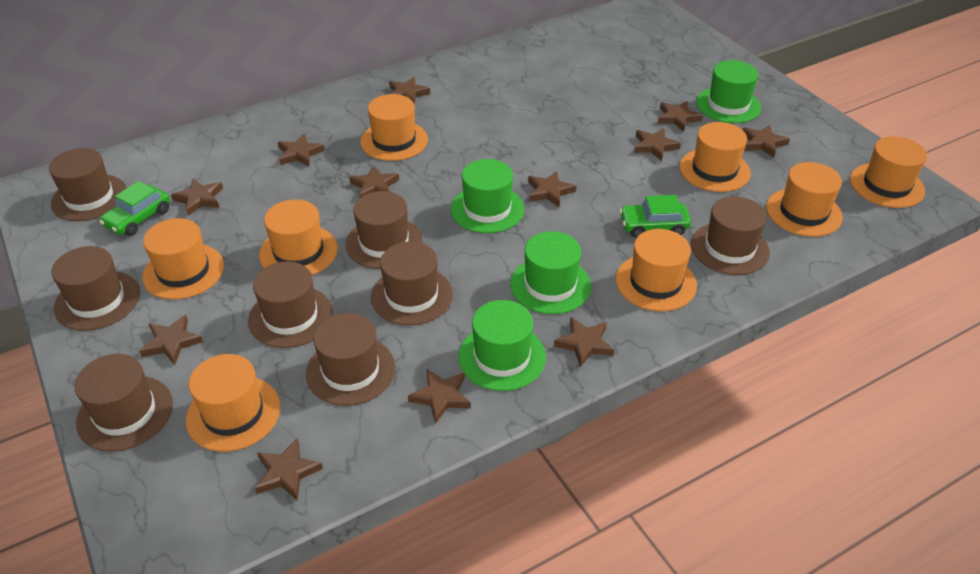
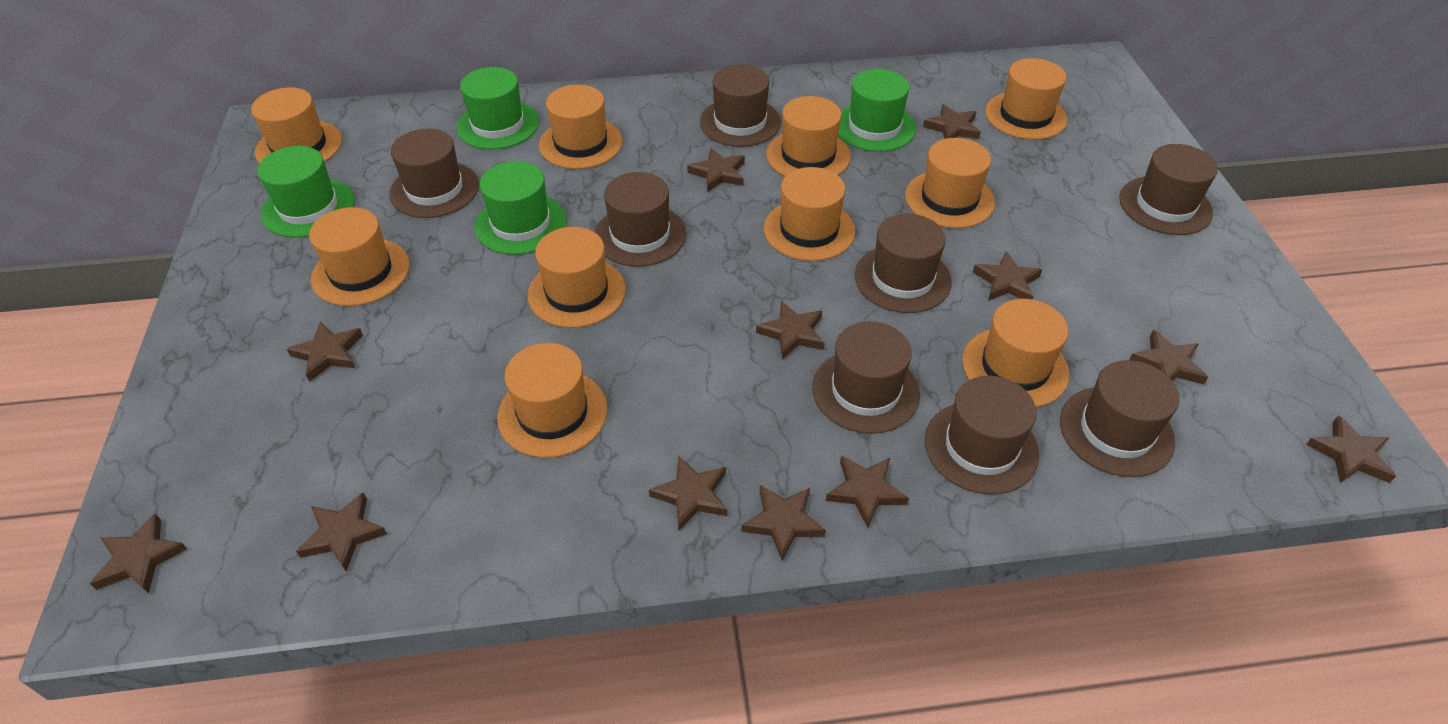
green car: [99,181,170,236] [620,195,691,238] = 2 -> none = 0
orange hat: [142,218,224,300] [186,354,280,452] [259,200,338,275] [360,94,428,161] [616,229,697,311] [679,122,751,192] [766,162,843,237] [850,136,927,208] = 8 -> [251,87,342,164] [309,207,410,306] [497,343,608,458] [527,227,626,328] [539,85,622,169] [764,167,855,261] [766,96,851,176] [905,138,995,228] [962,299,1070,407] [985,58,1067,140] = 10

